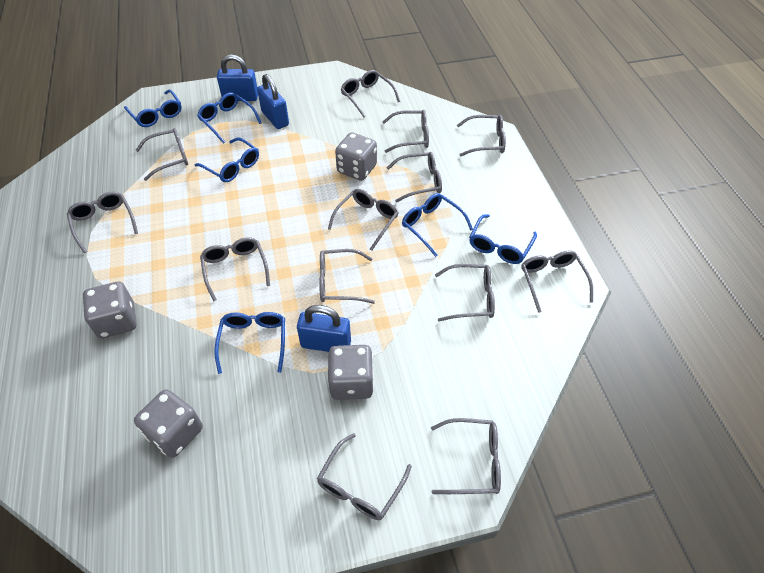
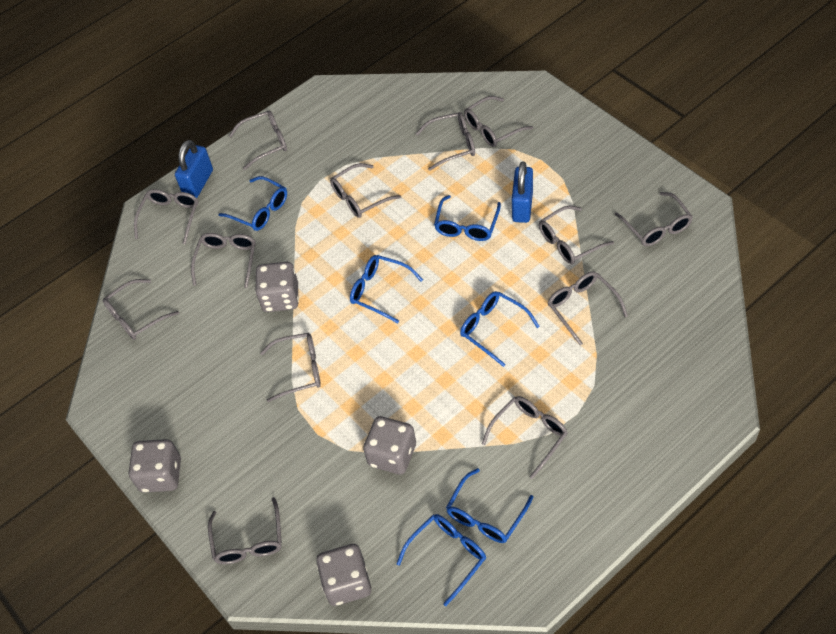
blue padlock: [217,54,258,101] [257,74,289,129] [297,305,351,352] = 3 -> [175,140,213,198] [512,161,533,223] = 2

